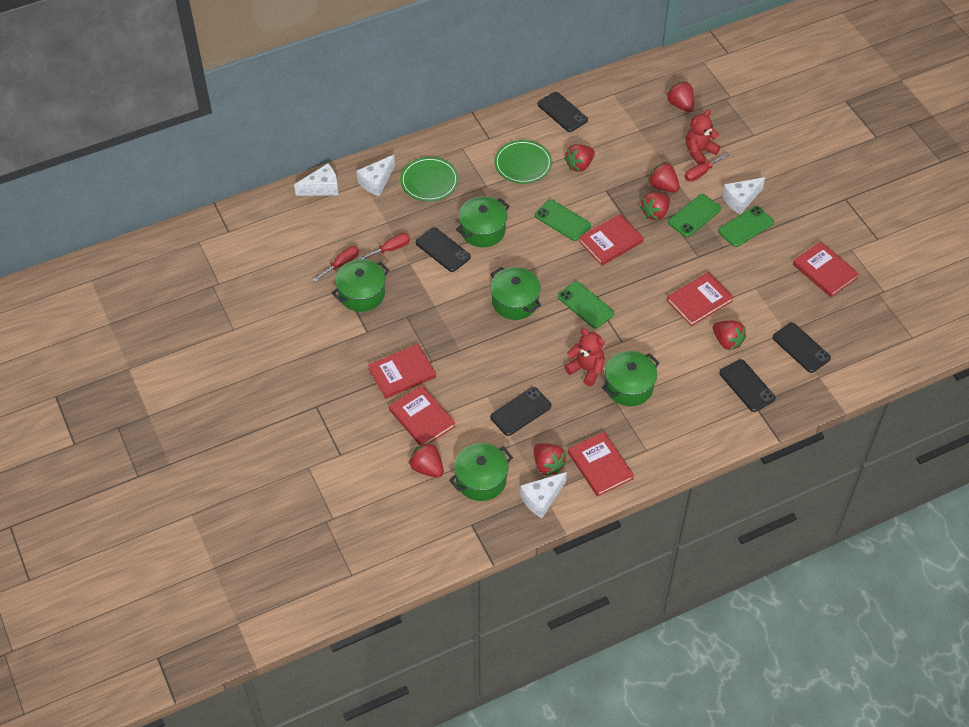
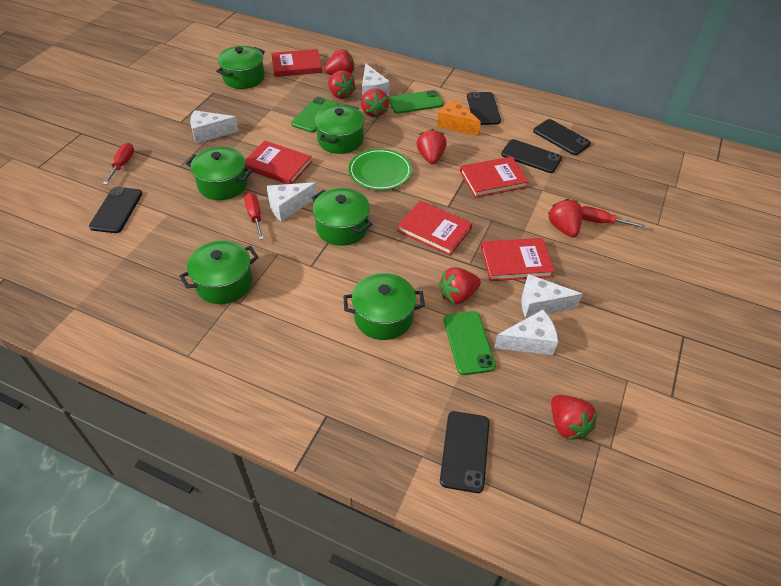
green phone: [535,199,591,241] [558,281,614,329] [668,194,721,237] [718,206,774,247] = 4 -> [291,97,339,133] [389,90,444,113] [444,311,496,375] = 3
green plate: [400,157,459,201] [494,140,552,184] = 2 -> [348,148,412,190] = 1
green pot: [332,259,389,312] [449,443,513,501] [456,197,510,247] [491,267,541,320] [602,351,660,406] = 5 -> [179,240,259,304] [186,147,252,200] [216,46,265,89] [312,188,372,246] [314,105,365,154] [343,273,425,340] = 6
orange cheese: none = 0 -> [437,99,481,136] = 1
red book: [368,344,436,399] [389,385,456,445] [568,432,634,497] [578,214,644,266] [667,272,734,326] [793,242,859,297] = 6 -> [245,141,312,184] [271,49,322,77] [397,201,472,256] [460,156,529,198] [481,238,555,281] = 5
red teddy bear: [564,328,605,386] [686,110,720,164] = 2 -> none = 0
white cheese: [294,163,339,196] [356,155,395,196] [520,472,567,518] [722,177,765,215] = 4 -> [190,110,239,144] [267,182,317,221] [362,63,390,97] [494,310,558,355] [522,274,583,318] = 5

